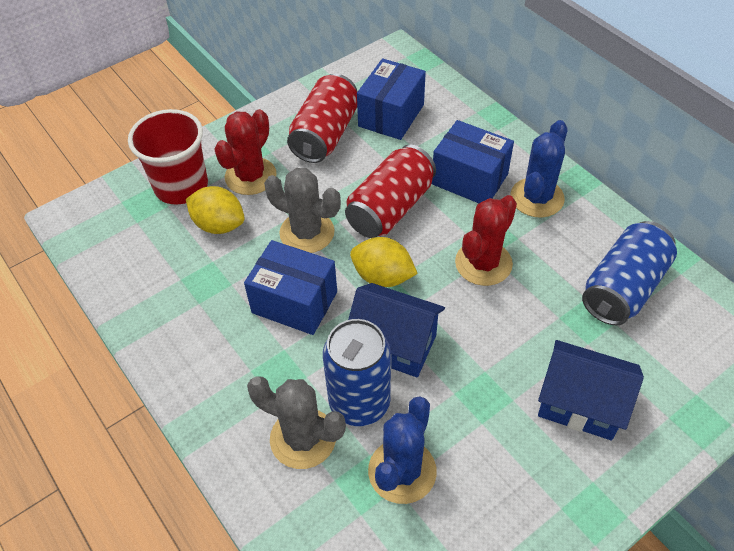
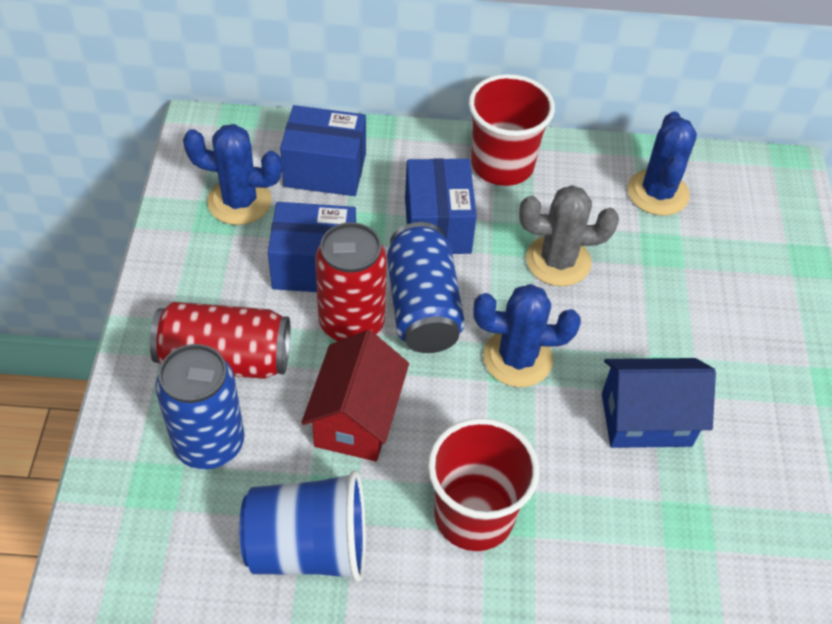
blue cactus: [368,397,437,504] [510,120,567,218] = 2 -> [183,124,282,225] [473,284,581,387] [627,112,697,216] = 3
blue cup: none = 0 -> [239,470,366,582] = 1
blue house: [348,283,445,377] [538,340,644,440] = 2 -> [602,358,716,448] = 1
grey cactus: [247,376,346,469] [264,168,341,253] = 2 -> [519,185,619,286] = 1
red cactus: [214,109,277,195] [455,195,517,286] = 2 -> none = 0
red cup: [128,109,208,205] = 1 -> [428,418,539,551] [469,74,555,186] = 2
red house: none = 0 -> [301,330,409,461] = 1
yellow lemon: [186,186,245,234] [350,237,418,287] = 2 -> none = 0

